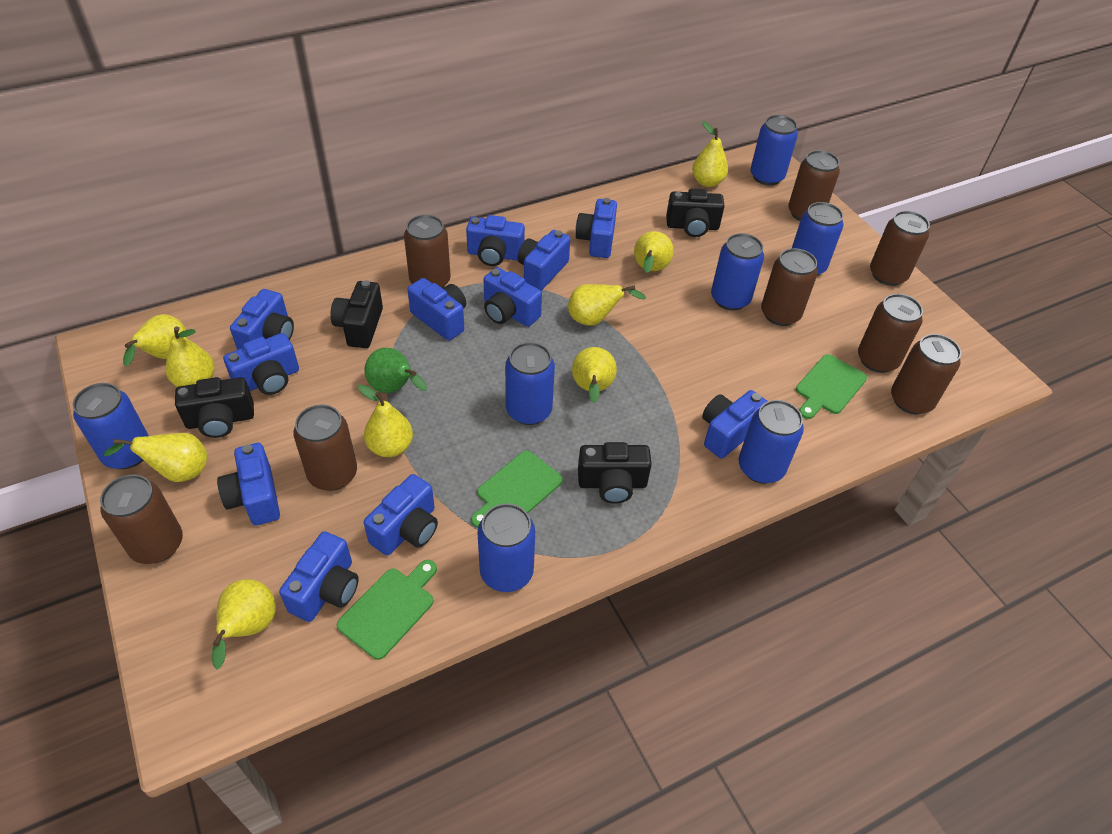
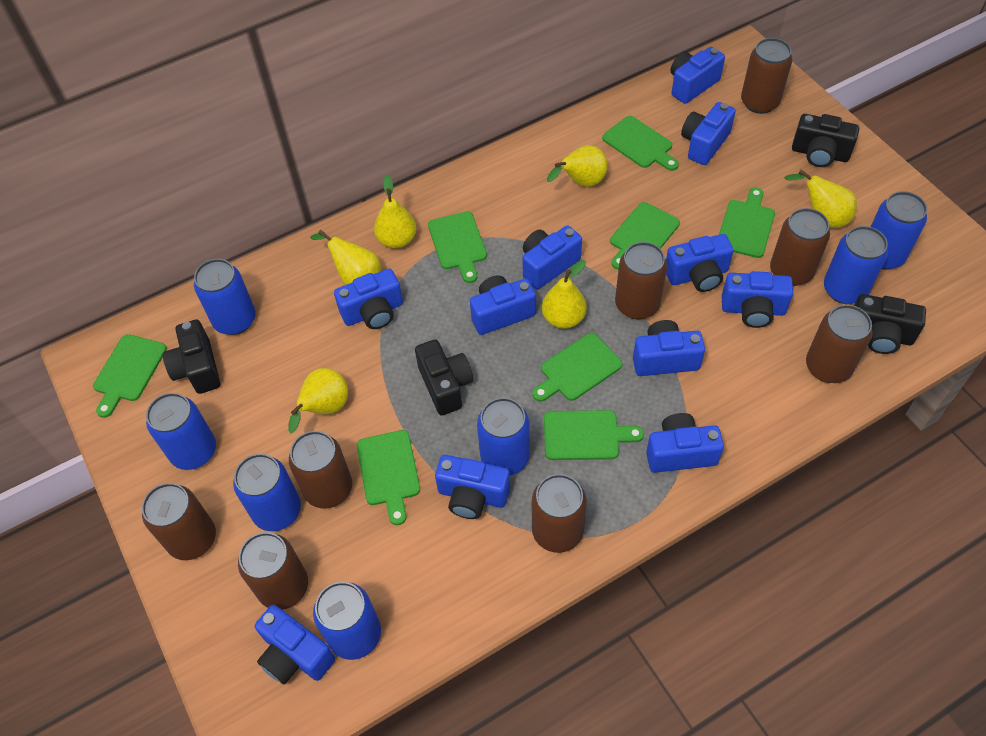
green cutting board: [337,560,437,660] [471,451,563,528] [796,354,867,419] = 3 -> [93,334,167,418] [357,430,420,525] [428,211,487,283] [532,333,622,402] [544,410,644,460] [602,116,679,171] [610,202,680,270] [719,188,775,258] = 8
green pear: [364,348,427,393] = 1 -> none = 0
yellow pear: [103,433,207,482] [123,314,188,367] [166,326,215,387] [212,579,276,670] [358,384,413,457] [568,284,646,326] [572,347,617,403] [634,231,674,273] [692,121,728,187] = 9 -> [288,368,348,433] [311,230,381,285] [374,174,416,248] [542,260,587,329] [547,145,608,187] [784,170,857,228] = 6

